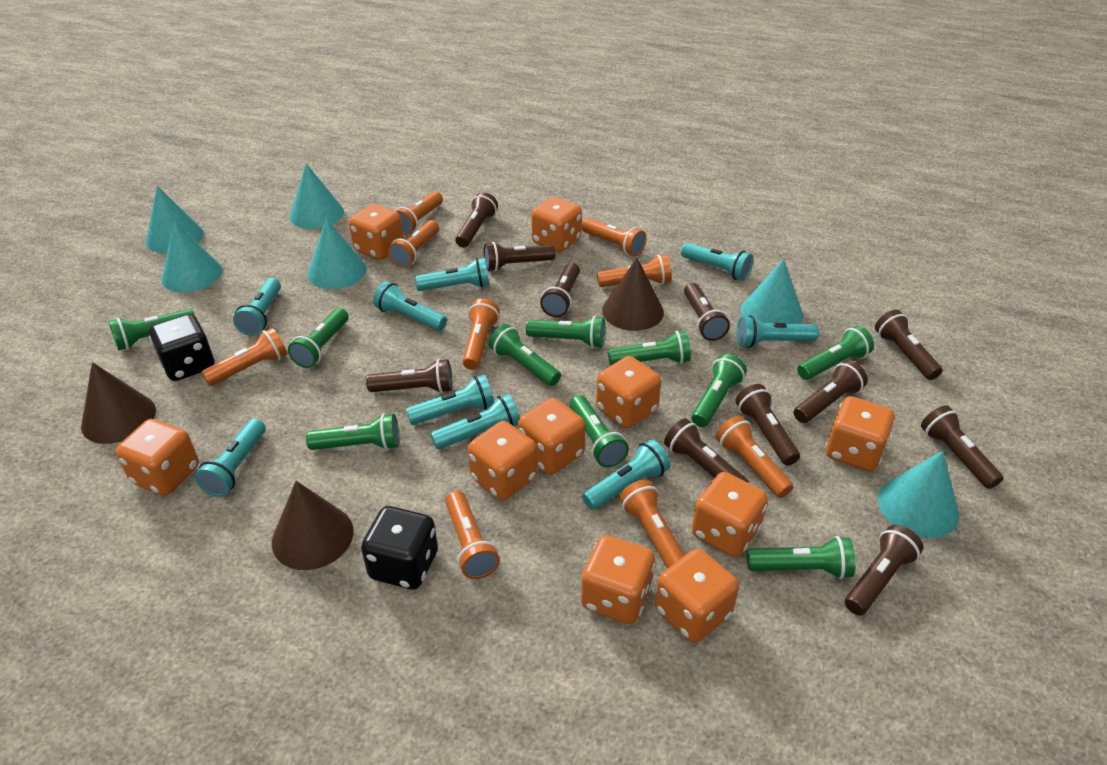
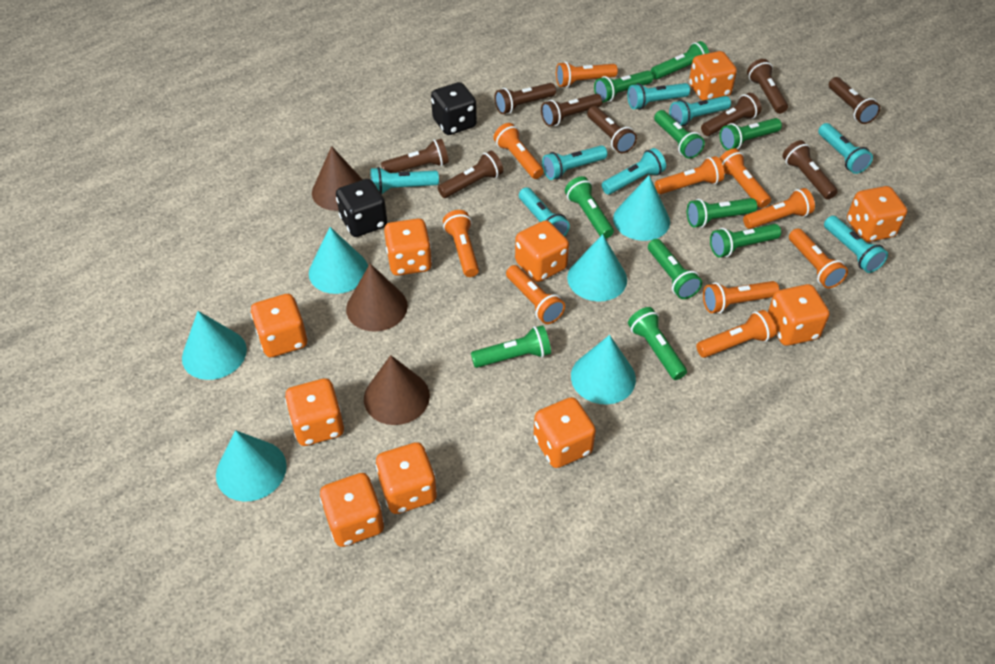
brown flashlight: [366,359,452,393] [455,192,498,248] [484,242,556,271] [540,263,580,317] [664,418,749,483] [684,283,730,341] [736,384,800,465] [794,360,868,423] [845,525,923,615] [875,310,943,380] [921,405,1003,489] = 11 -> [381,139,449,173] [438,151,503,198] [495,83,556,114] [541,94,602,126] [587,106,637,153] [701,93,761,136] [747,59,788,114] [783,140,838,200] [829,77,880,124] = 9
orange flashlight: [201,328,287,386] [388,220,439,268] [396,192,443,235] [445,491,500,579] [462,299,499,370] [581,218,646,256] [597,255,671,287] [619,480,685,569] [716,416,793,498] = 9 -> [443,210,479,277] [494,123,544,179] [506,265,565,324] [556,62,618,88] [655,156,724,194] [696,310,776,358] [703,281,779,313] [719,148,771,208] [743,188,815,229] [789,228,848,288] = 10
turquoise flashlight: [195,419,265,497] [233,278,281,336] [373,281,447,331] [406,375,494,425] [415,258,490,291] [431,394,520,449] [582,440,670,510] [681,243,753,281] [737,315,819,348] = 9 -> [371,167,439,195] [519,187,570,237] [542,145,607,180] [602,148,666,195] [627,83,690,110] [669,96,731,126] [818,123,873,174] [824,216,888,273] = 8

